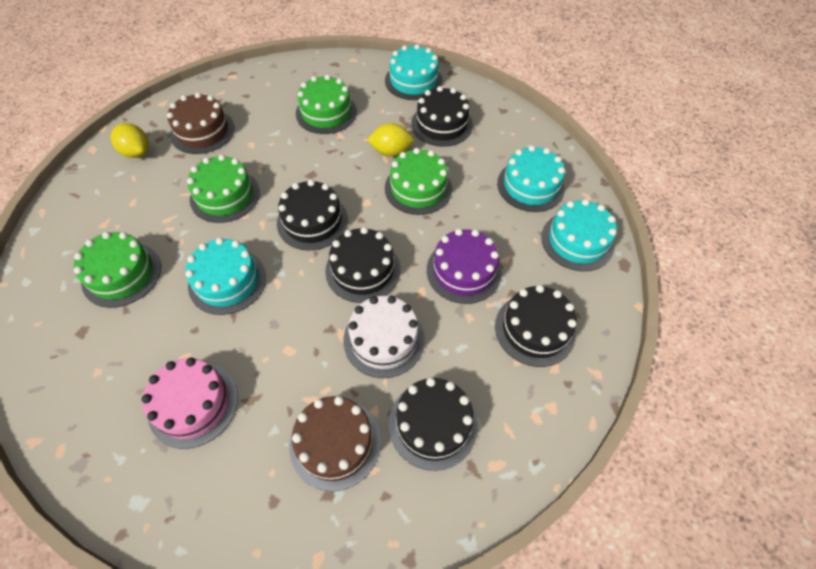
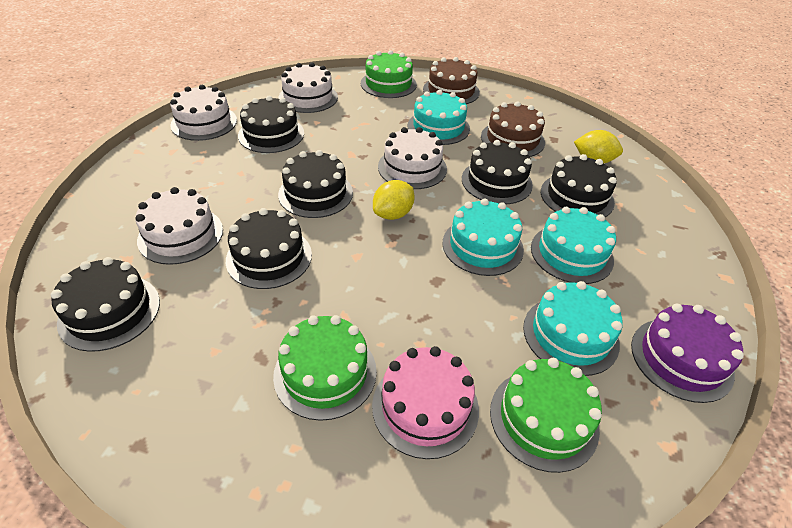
black cake: [277,180,348,250] [325,227,401,303] [389,377,478,471] [411,86,473,147] [495,285,577,367] = 5 -> [51,257,160,352] [226,208,312,289] [238,96,304,153] [278,150,353,218] [462,140,533,204] [541,154,617,217] = 6
green cake: [74,232,161,308] [187,155,260,223] [296,75,357,134] [385,148,452,215] = 4 -> [273,315,377,421] [361,50,417,98] [490,358,602,473] = 3
white cake: [344,296,425,378] = 1 -> [136,187,223,265] [170,85,237,141] [278,62,338,113] [378,127,447,189] = 4

